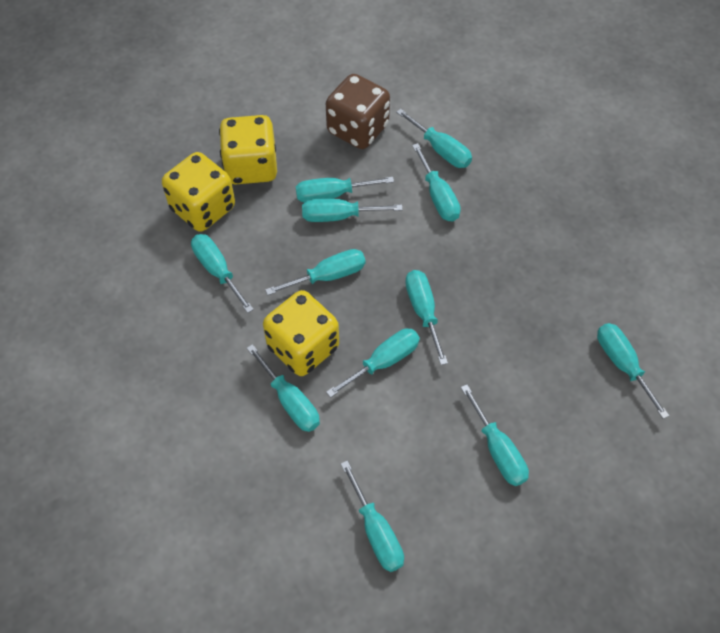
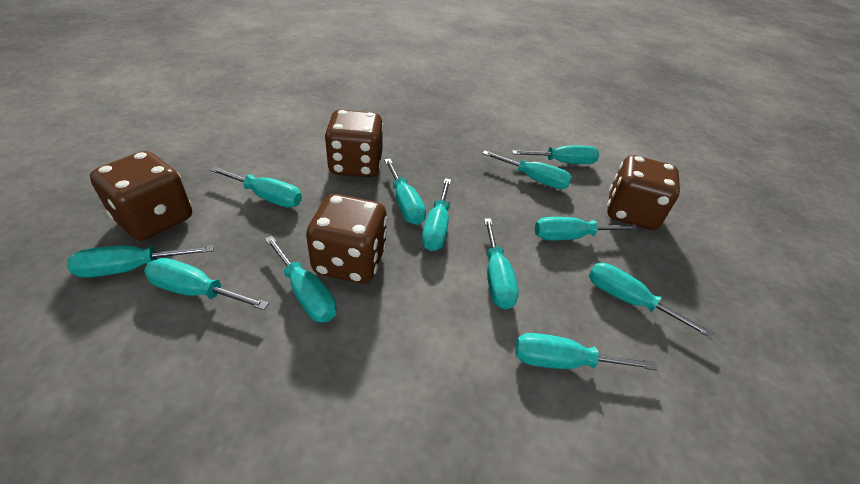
brown dice: [326,74,390,149] = 1 -> [90,151,192,241] [306,194,388,283] [324,110,383,177] [607,155,680,230] = 4
yellow dice: [162,152,235,232] [219,115,277,185] [263,290,339,376] = 3 -> none = 0

